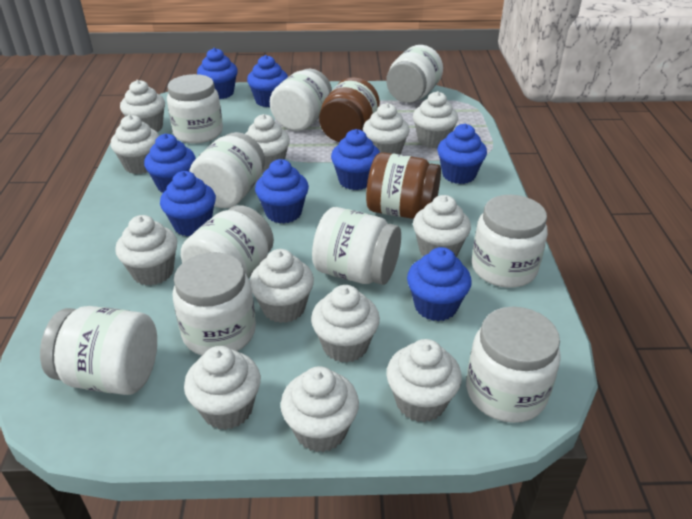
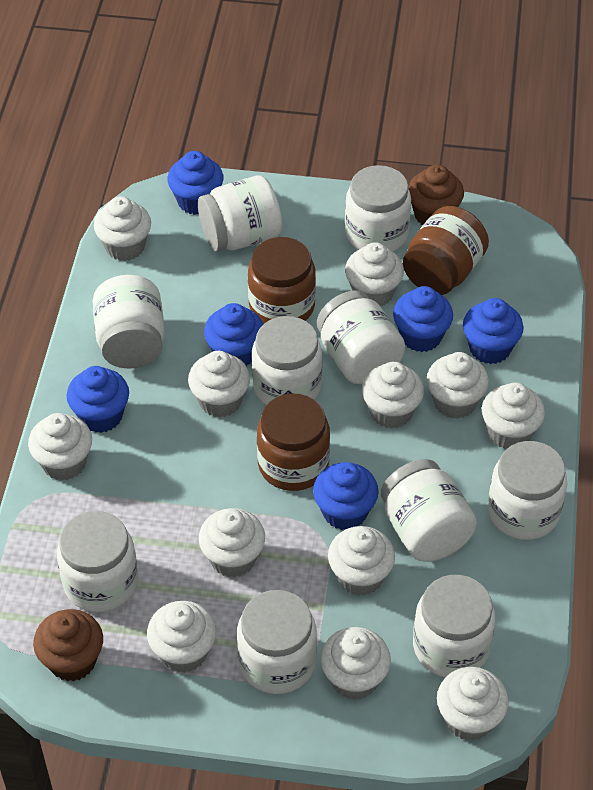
blue cupcake: [144,134,196,193] [160,171,216,237] [197,48,238,99] [247,55,288,107] [255,159,309,223] [331,129,380,190] [407,247,472,321] [437,124,487,184] = 8 -> [67,366,129,433] [167,151,223,215] [204,303,263,366] [313,462,379,530] [393,286,453,352] [463,298,524,364] = 6
brown cupcake: none = 0 -> [33,609,103,682] [408,165,464,225] = 2
brown jar: [319,77,380,142] [366,152,441,219] = 2 -> [248,237,316,324] [257,393,330,491] [403,206,489,295] = 3

